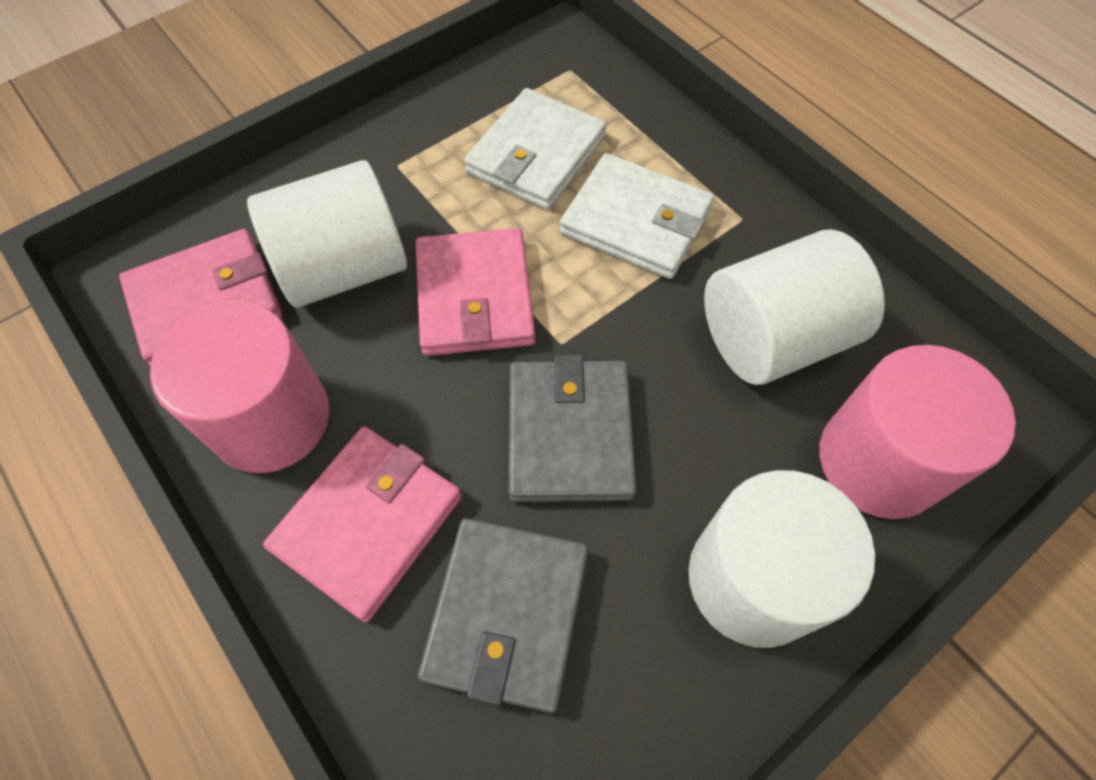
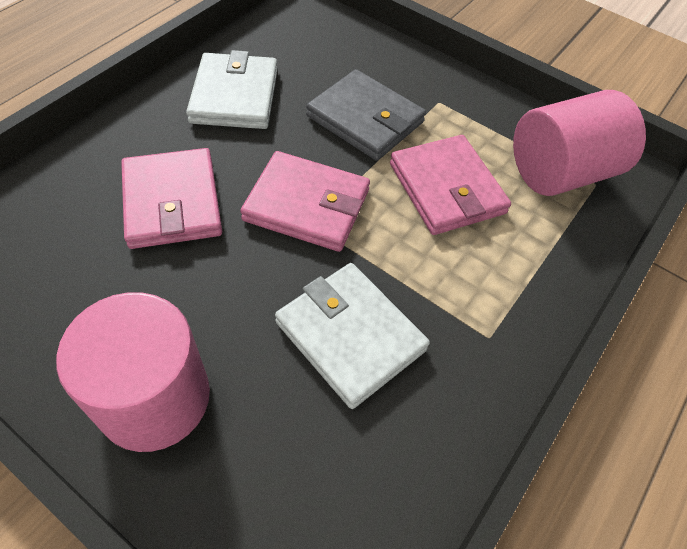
grey wallet: [418,518,589,713] [508,355,637,502] = 2 -> [306,69,426,161] = 1
white cylinder: [247,160,407,308] [688,470,875,648] [704,230,885,385] = 3 -> none = 0

